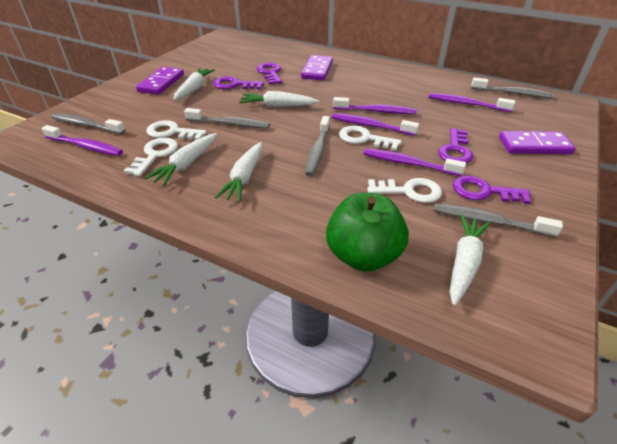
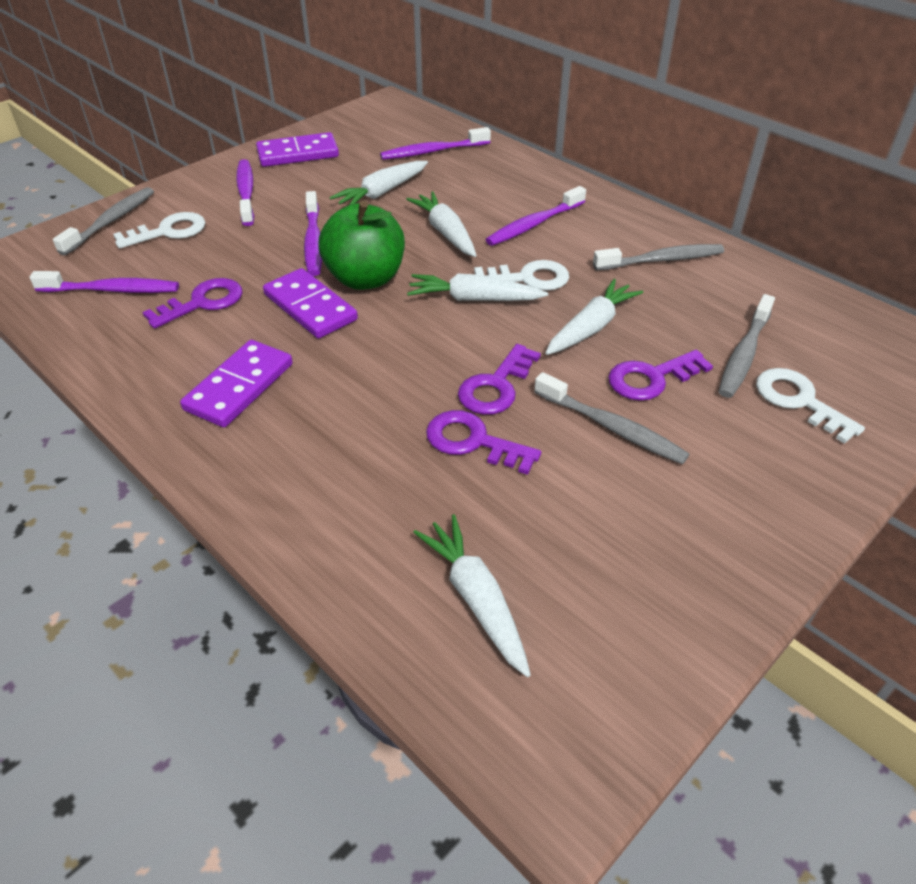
grey toothbrush: [51,113,126,134] [184,108,270,128] [305,116,330,176] [434,203,563,237] [471,78,554,98] = 5 -> [53,187,154,255] [534,372,689,464] [593,244,724,270] [718,294,775,398] = 4
white key: [124,138,178,176] [146,120,207,140] [339,126,402,151] [367,178,442,203] = 4 -> [113,212,205,249] [474,260,569,290] [756,368,865,444] = 3

